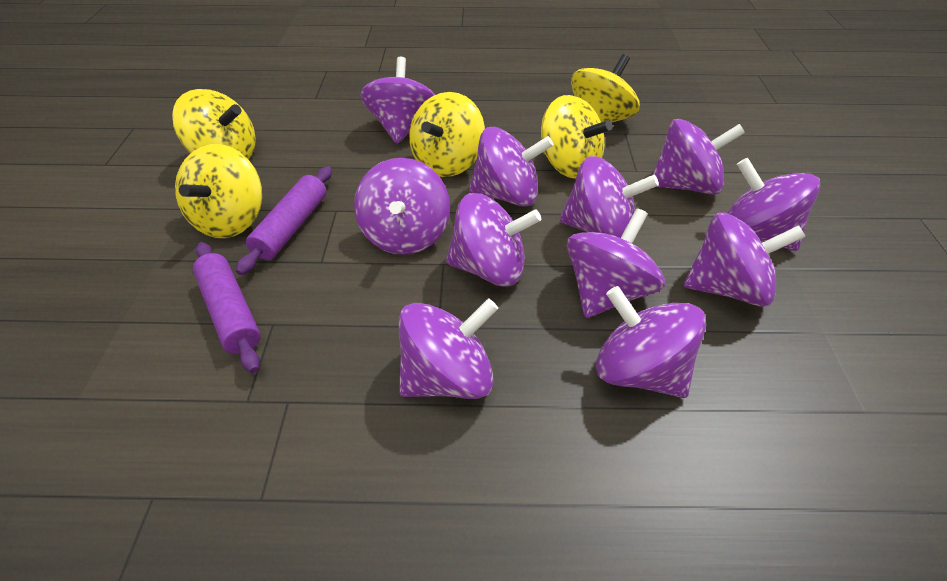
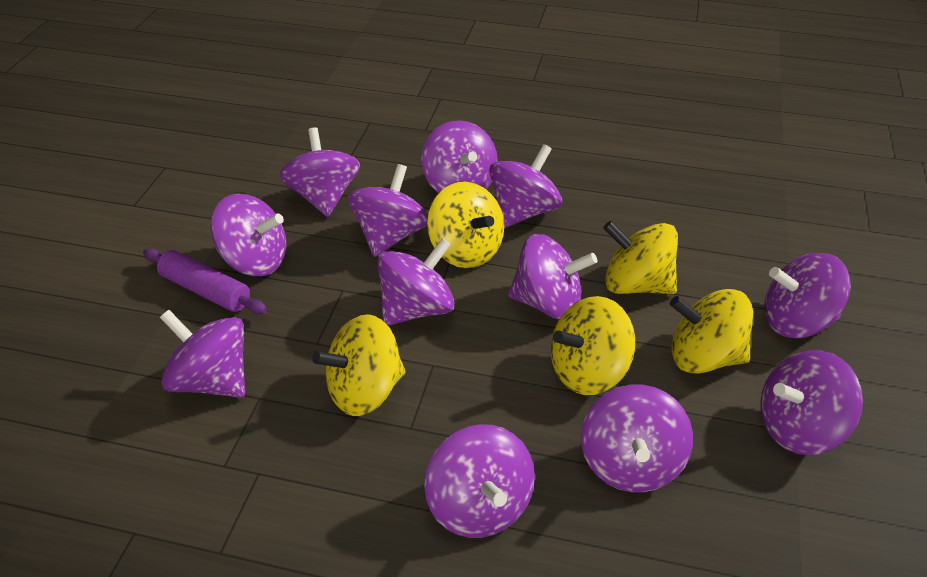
purple rolling pin: [193,242,261,373] [236,166,332,275] = 2 -> [143,248,267,314] = 1
purple spinning top: [354,158,450,255] [360,57,435,144] [399,298,498,399] [446,193,541,287] [469,127,554,207] [560,156,659,238] [566,208,665,318] [596,286,706,398] [653,119,745,195] [684,212,806,307] [727,158,820,251] = 11 -> [160,310,245,398] [211,193,286,276] [280,127,360,217] [348,164,428,257] [377,238,455,326] [421,120,498,193] [424,424,535,538] [489,144,562,228] [508,234,597,320] [581,384,693,492] [760,350,863,455] [764,253,851,338] = 12

